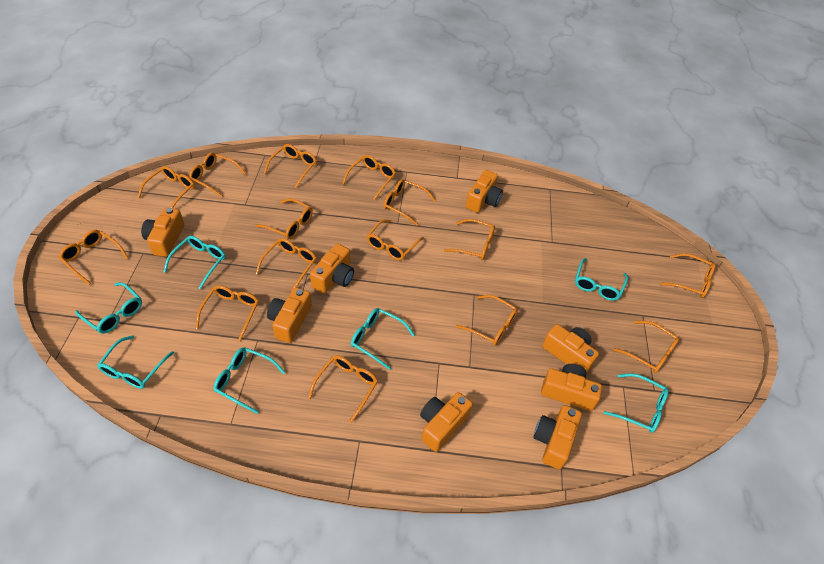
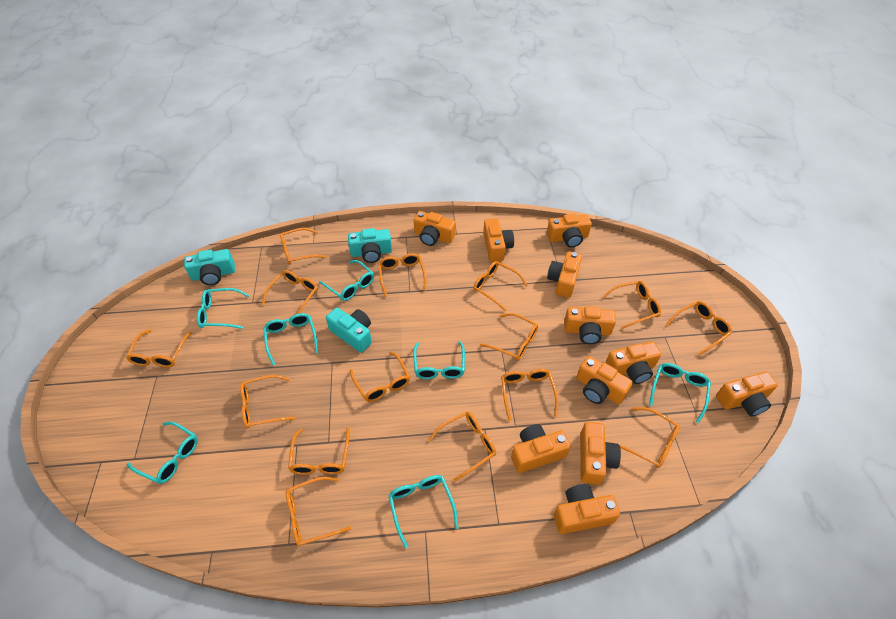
orange camera: [141,208,184,257] [267,287,312,343] [310,244,354,294] [420,392,473,452] [466,170,503,213] [533,405,582,470] [541,364,602,411] [542,324,599,373] = 8 -> [414,211,456,246] [483,219,514,262] [511,424,571,473] [547,214,592,248] [547,251,582,298] [554,484,620,534] [564,306,616,344] [576,356,633,404] [580,422,621,485] [605,342,661,384] [716,371,778,416] = 11
turquoise camera: none = 0 -> [184,249,235,285] [326,308,372,353] [348,228,392,263] = 3

